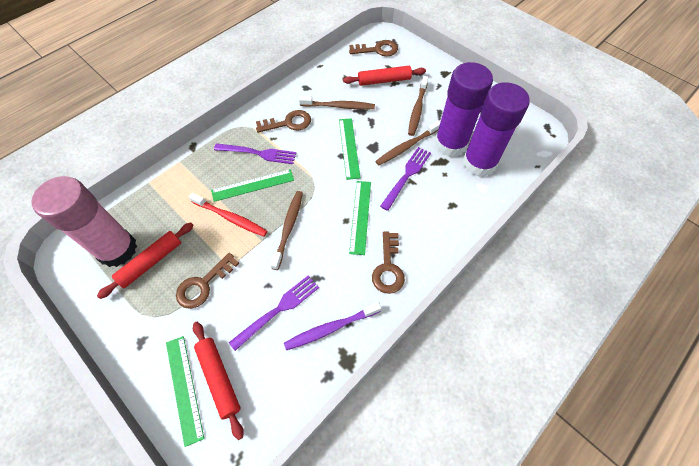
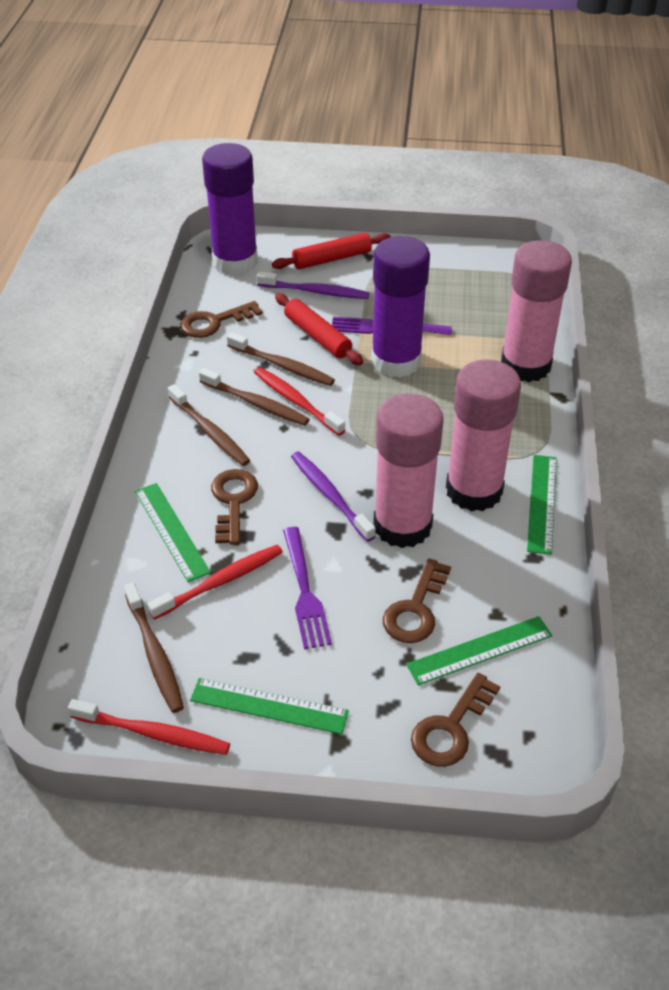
pink glue stick: [31,176,137,267] = 1 -> [373,393,444,548] [446,360,521,511] [501,240,572,382] = 3
purple fork: [214,143,296,164] [229,276,319,351] [380,147,431,211] = 3 -> [283,527,332,649] [332,317,452,335] = 2
purple toothbrush: [284,302,381,350] = 1 -> [257,271,369,299] [291,451,376,542] = 2
red rolling pin: [97,223,194,299] [193,322,244,440] [343,66,426,86] = 3 -> [272,233,391,269] [275,293,363,365] = 2
red toothbrush: [189,193,267,237] = 1 -> [68,699,230,755] [147,545,283,620] [254,367,345,436] = 3

